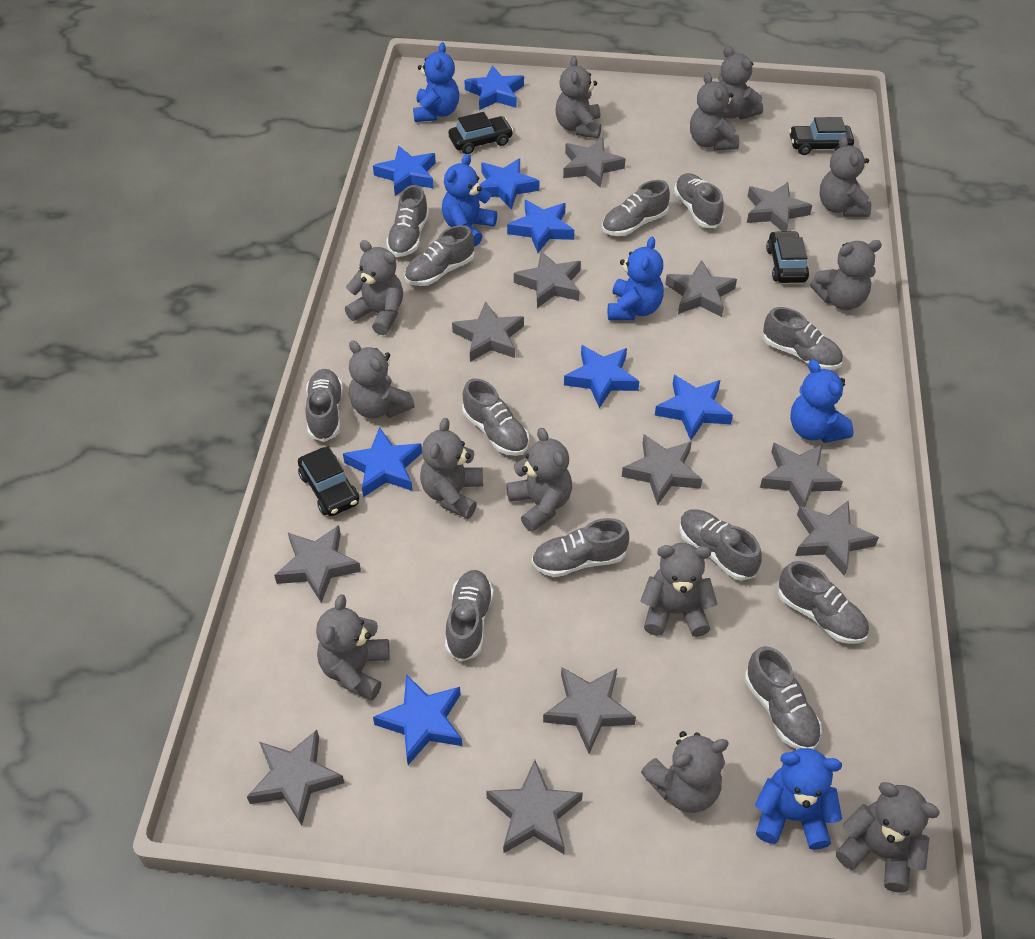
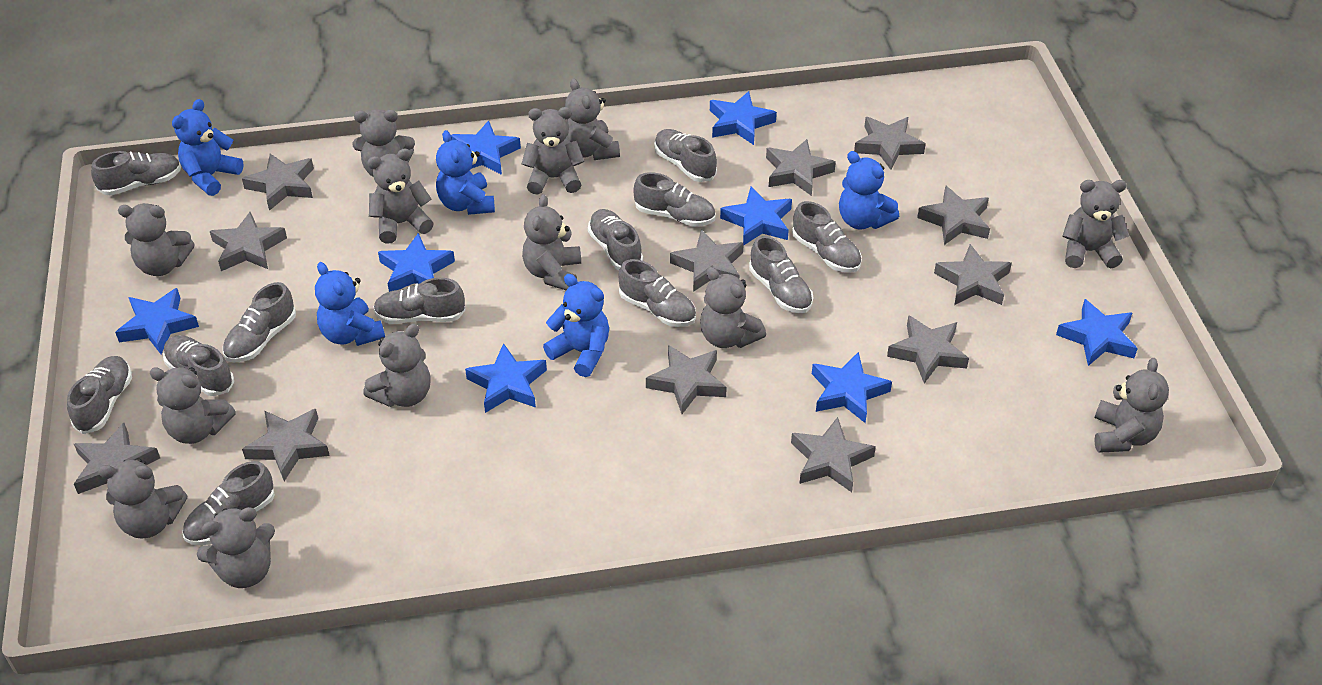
black car: [298,447,359,516] [448,112,513,154] [766,231,809,283] [789,117,854,155] = 4 -> none = 0

